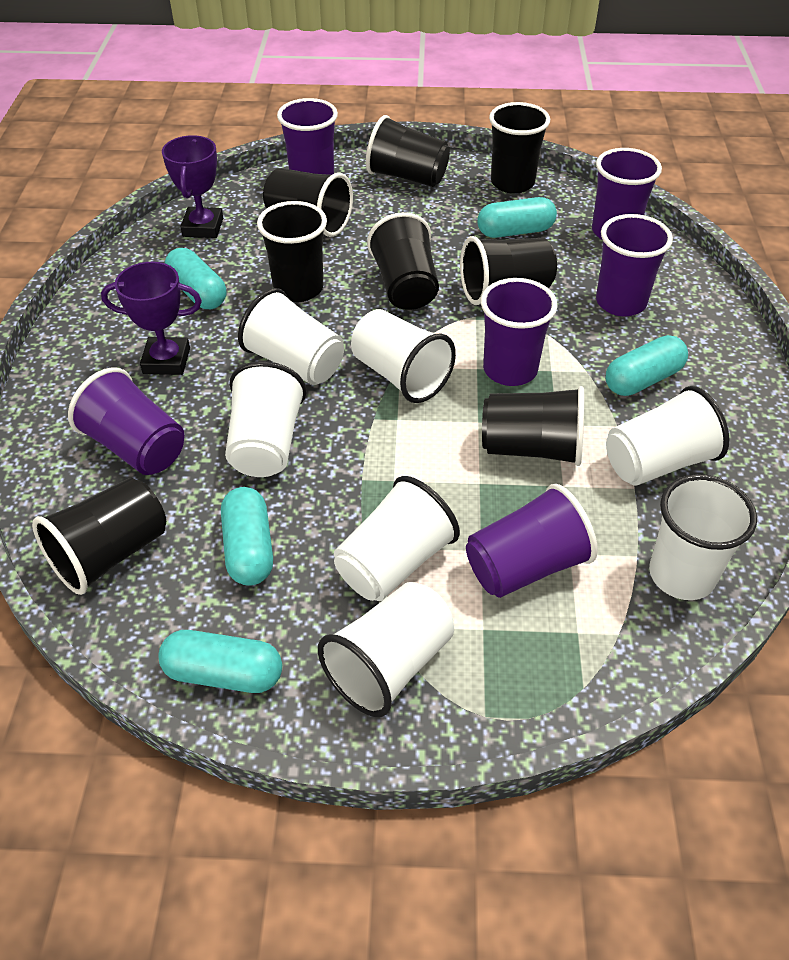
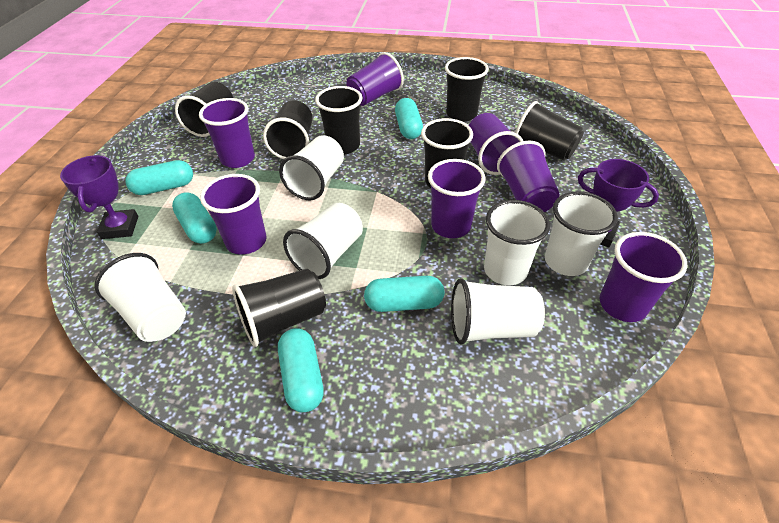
black cup: [32,478,166,595] [257,201,327,302] [263,168,353,237] [366,115,450,187] [367,212,439,310] [460,236,557,305] [482,386,584,466] [489,102,550,194] = 8 -> [175,82,233,137] [232,269,326,347] [263,100,313,159] [315,86,363,154] [421,118,473,188] [445,57,489,122] [515,101,584,161] = 7
purple cup: [68,367,184,475] [277,98,338,175] [466,484,598,598] [481,278,558,386] [592,148,662,240] [596,214,673,316] = 6 -> [199,98,255,168] [200,174,266,255] [346,52,404,106] [428,159,486,238] [469,113,523,175] [497,141,559,212] [599,232,687,322] = 7
white cup: [225,361,307,477] [238,288,344,385] [318,582,454,717] [334,476,460,601] [351,309,456,403] [606,386,729,486] [649,474,757,600] = 7 -> [94,253,186,342] [279,135,344,200] [283,203,363,279] [451,278,545,345] [484,200,550,285] [545,191,618,276] = 6

